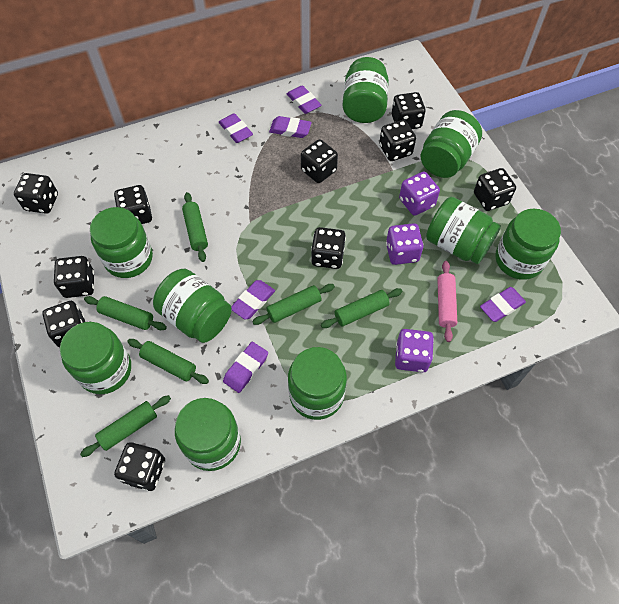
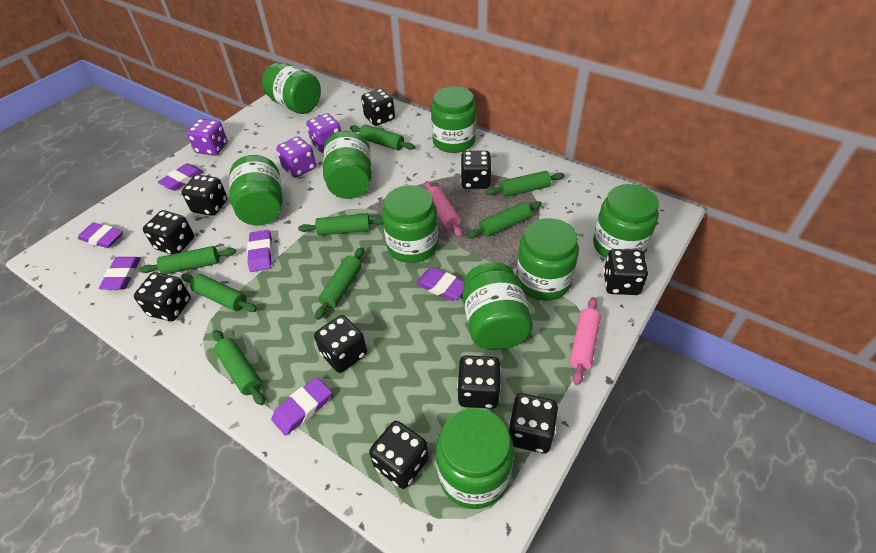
green rolling pin: [80,395,171,457] [84,296,167,330] [127,339,209,384] [182,192,208,262] [252,284,335,325] [321,288,402,328] = 6 -> [139,246,236,274] [181,274,257,312] [213,330,265,405] [298,214,383,236] [315,247,364,320] [350,124,415,150] [467,201,542,238] [485,171,565,197] = 8
pink rolling pin: [437,261,457,342] = 1 -> [425,181,462,237] [570,297,601,385] = 2

